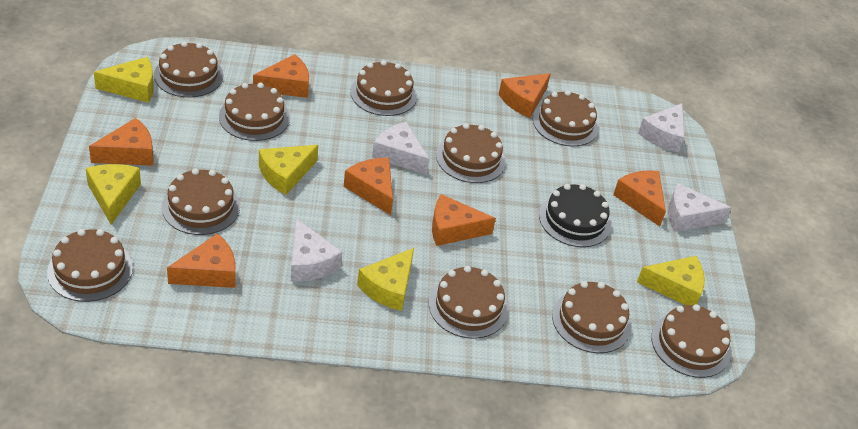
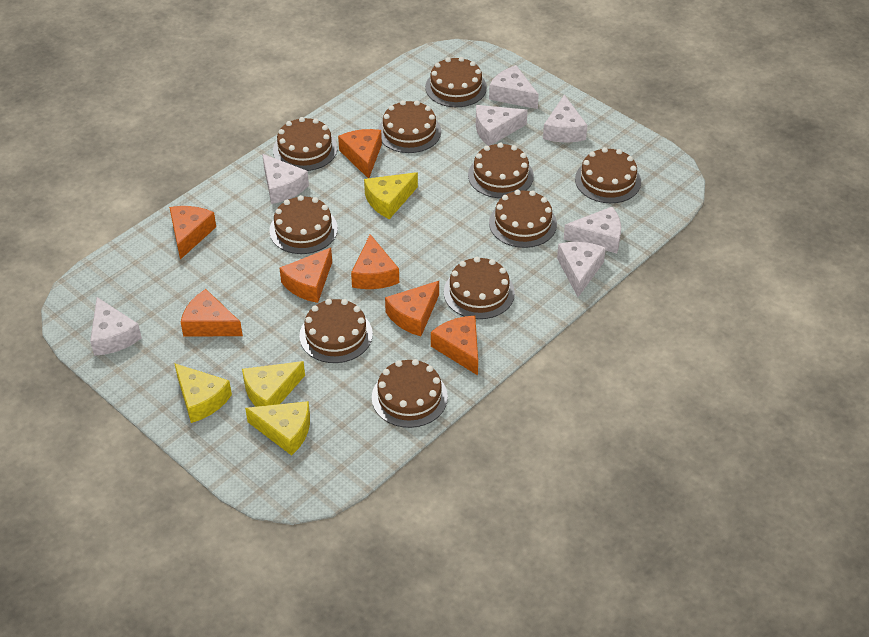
black cake: [539,184,611,247] = 1 -> none = 0
white cheese: [291,218,342,281] [372,122,429,175] [638,103,685,152] [668,183,731,232] = 4 -> [90,297,142,356] [262,154,309,204] [476,105,528,146] [489,65,539,109] [543,95,587,142] [557,242,606,297] [564,207,621,253] = 7
yellow cheese: [86,164,141,225] [94,57,154,103] [259,145,318,195] [357,248,414,311] [637,256,705,305] = 5 -> [174,363,232,423] [242,361,305,407] [245,401,310,456] [364,172,418,219] = 4

